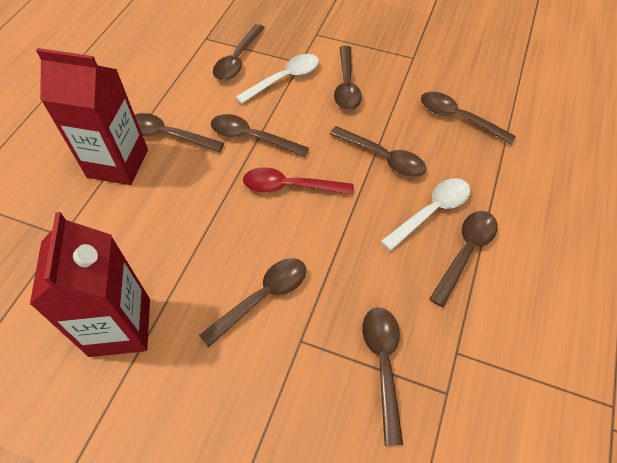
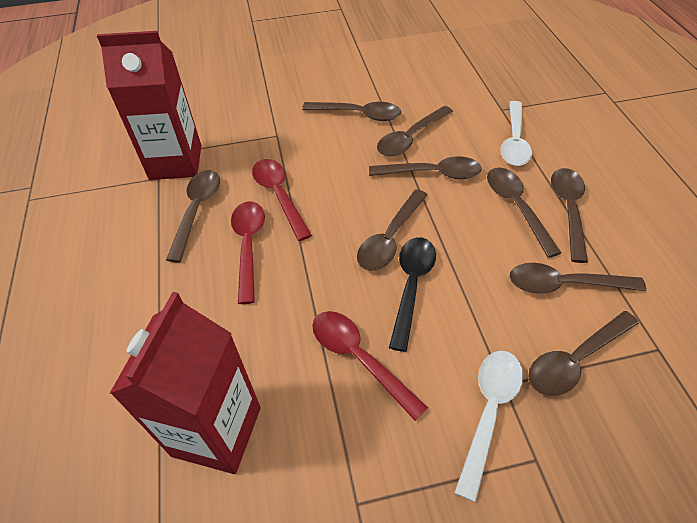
black spoon: none = 0 -> [389,237,436,352] = 1
red spoon: [243,167,353,195] = 1 -> [231,201,265,304] [252,159,312,241] [312,311,428,421] = 3

